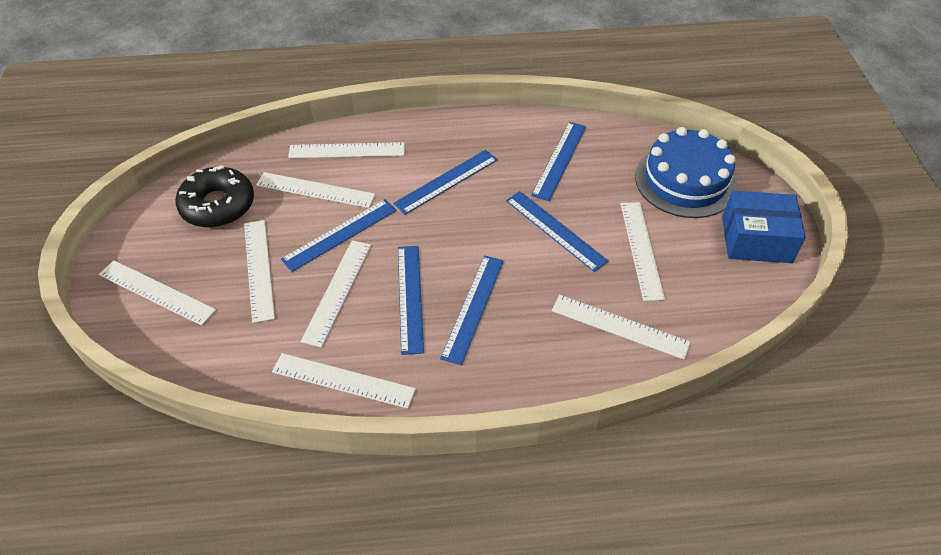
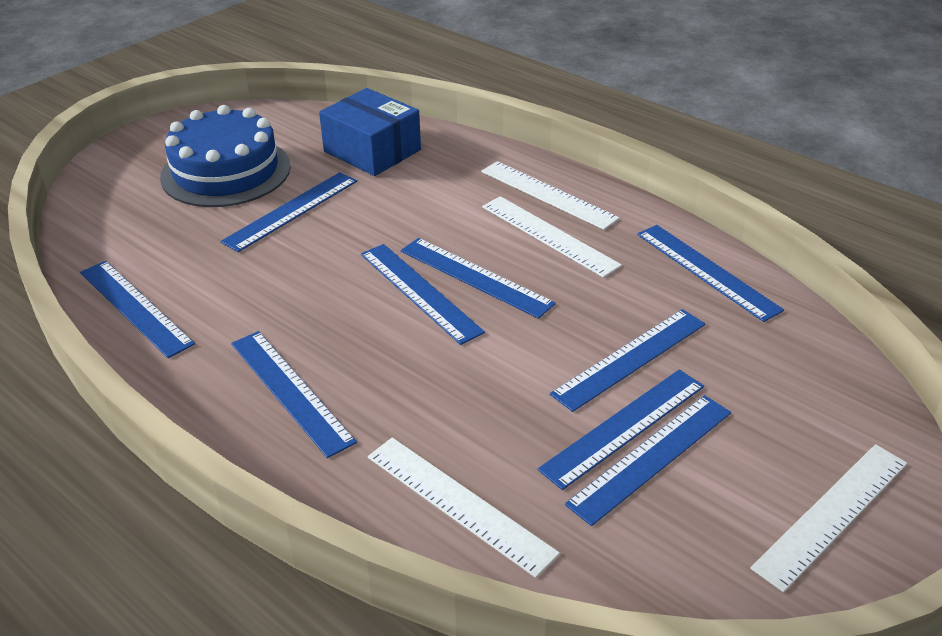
black donut: [176,165,254,228] = 1 -> none = 0
blue ruler: [281,199,397,272] [393,150,498,215] [398,246,424,355] [440,255,504,365] [506,191,609,272] [531,122,586,201] = 6 -> [80,261,195,358] [221,172,357,252] [231,331,357,458] [361,244,485,345] [401,238,556,319] [538,369,704,490] [550,309,705,412] [565,395,731,526] [637,225,784,322] = 9
white ruler: [99,260,216,326] [244,220,275,323] [256,172,375,208] [272,353,416,409] [288,142,405,158] [301,240,371,347] [552,295,691,359] [621,202,665,301] = 8 -> [368,437,560,578] [481,161,620,230] [482,196,622,278] [750,444,907,592] = 4

